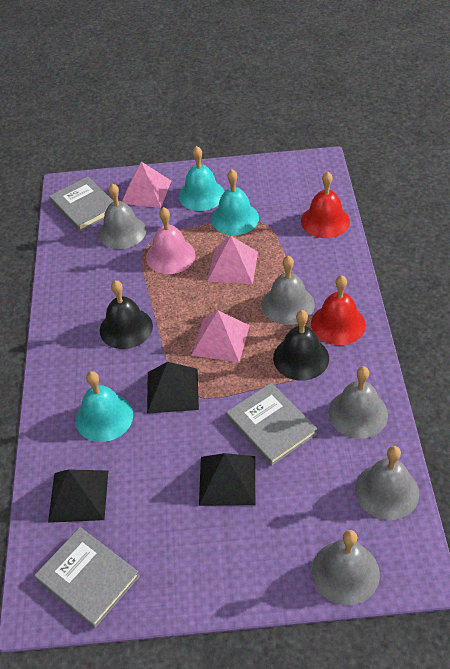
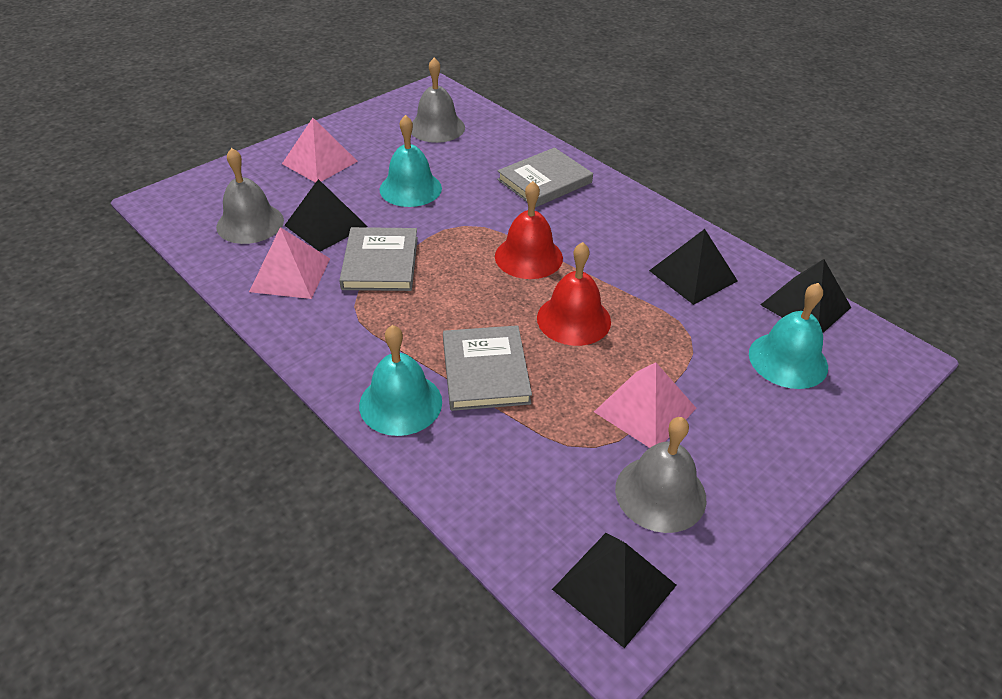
black bell: [100,280,153,349] [273,310,329,381] = 2 -> none = 0
black pyramid: [48,469,108,523] [147,362,199,414] [199,453,255,506] = 3 -> [284,179,368,252] [552,533,677,648] [649,229,738,305] [760,259,851,333] = 4
grey bell: [98,183,146,249] [262,256,315,325] [312,530,380,605] [328,366,388,439] [355,446,419,520] = 5 -> [216,148,284,244] [411,58,465,143] [615,417,706,533] = 3
pink bell: [146,207,196,274] = 1 -> none = 0

